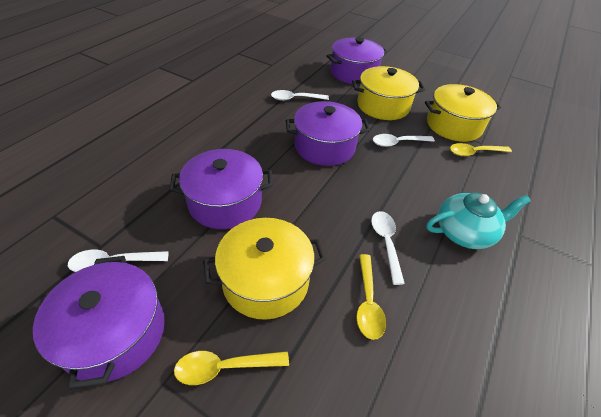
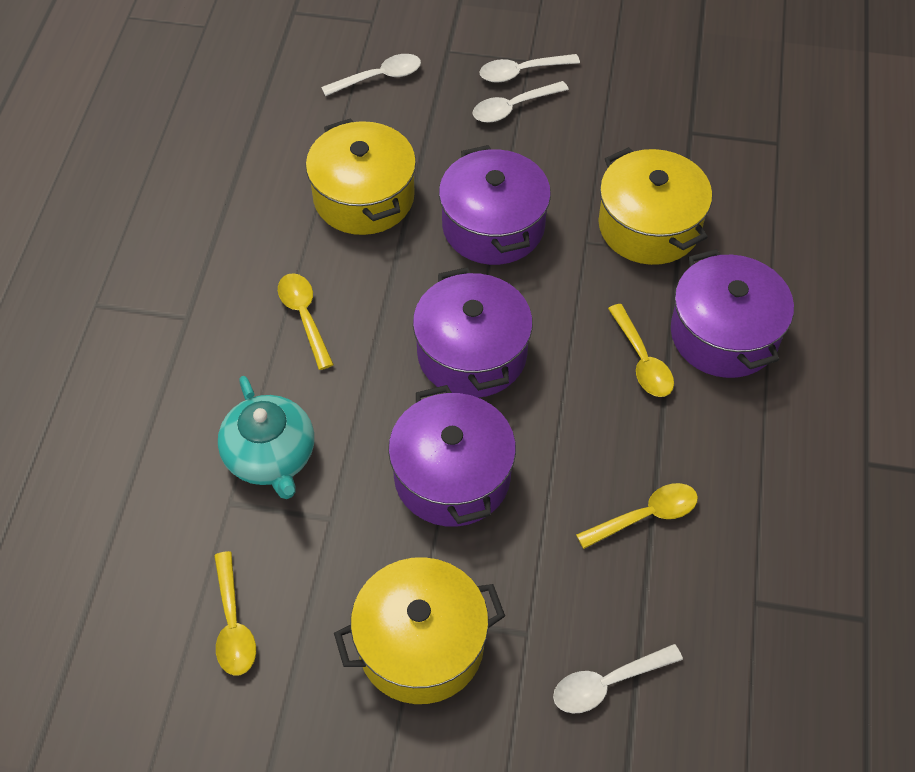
yellow spoon: [174,351,289,385] [356,254,386,340] [450,143,512,156] = 3 -> [214,551,256,675] [278,273,334,370] [576,483,698,549] [608,304,674,397] = 4

